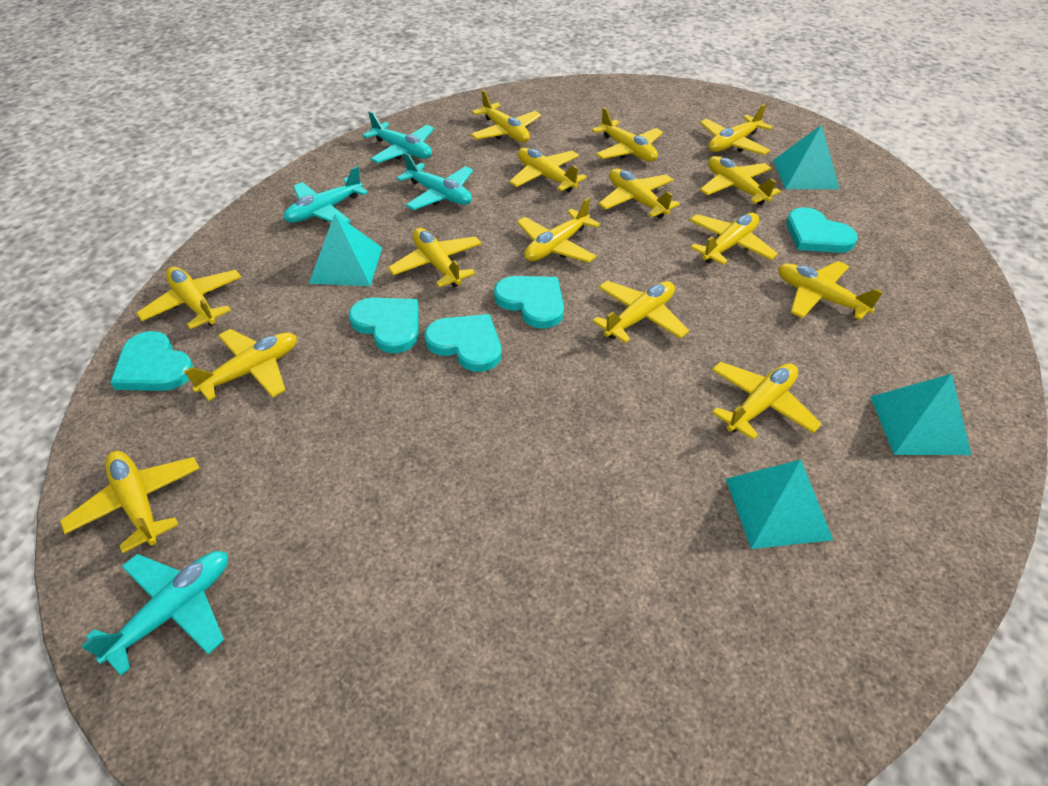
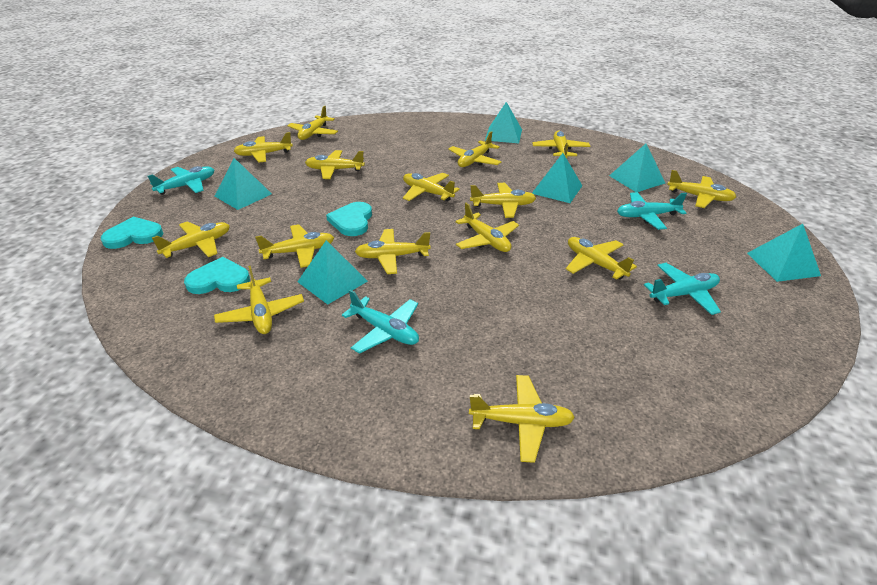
turquoise heart: [110,331,194,391] [349,298,418,353] [424,314,501,372] [494,276,564,329] [786,207,858,253] = 5 -> [101,216,163,249] [184,257,250,294] [326,202,372,236] = 3
turquoise pyramid: [309,214,382,286] [726,459,833,549] [773,125,840,189] [870,374,971,455] = 4 -> [215,158,272,210] [297,240,368,305] [485,102,522,143] [532,153,583,203] [609,144,665,192] [747,224,821,282] = 6

